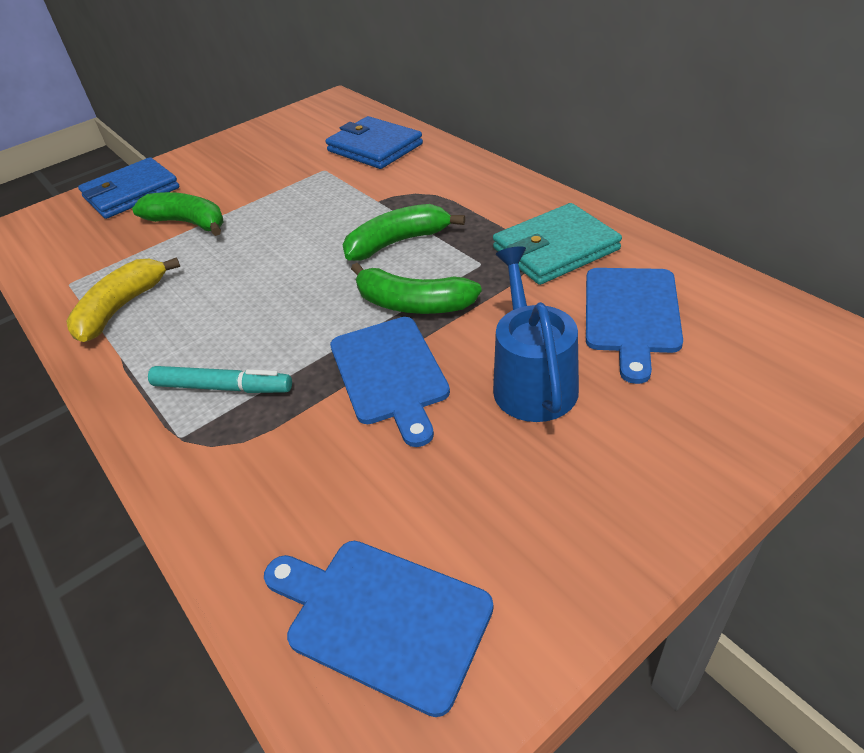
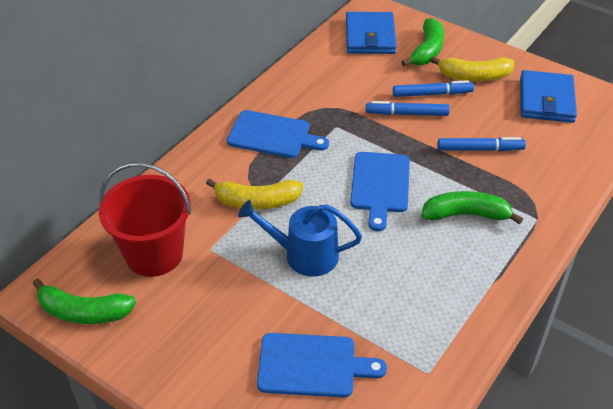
blue marker: none = 0 -> [366,101,450,116] [393,80,474,97] [437,137,526,151] = 3
red bucket: none = 0 -> [99,163,191,277] = 1
turquoise marker: [148,366,292,393] = 1 -> none = 0
turquoise wallet: [493,203,622,285] = 1 -> none = 0
yellow banana: [66,257,180,342] = 1 -> [206,178,303,210] [430,56,514,81] = 2

